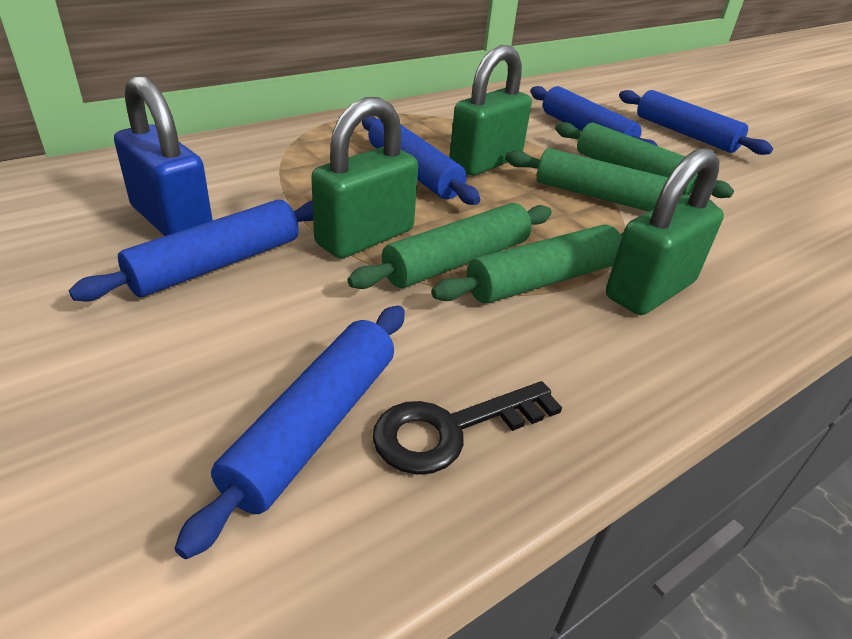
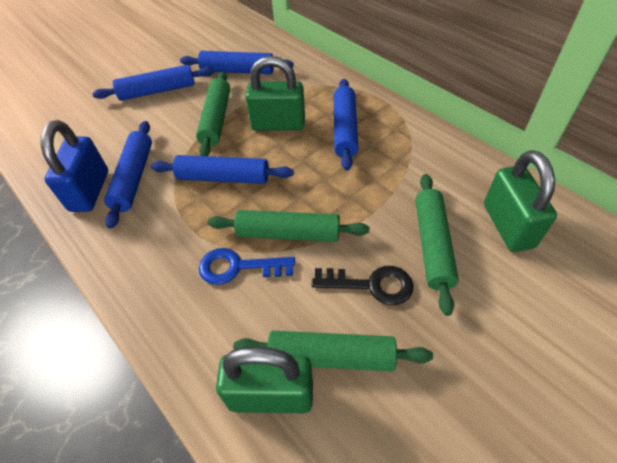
blue key: none = 0 -> [199,248,295,285] = 1

